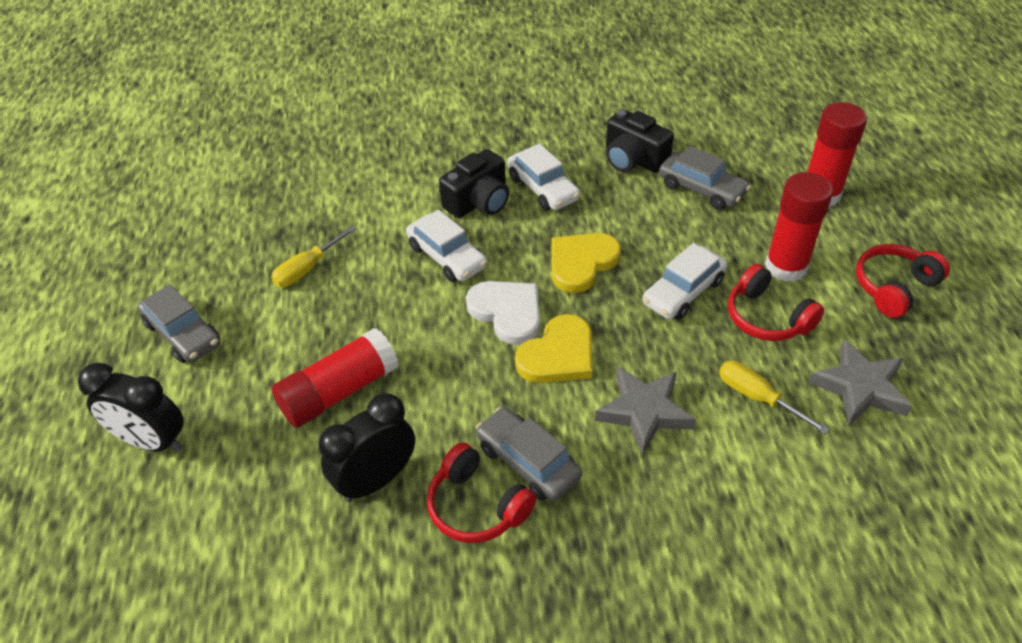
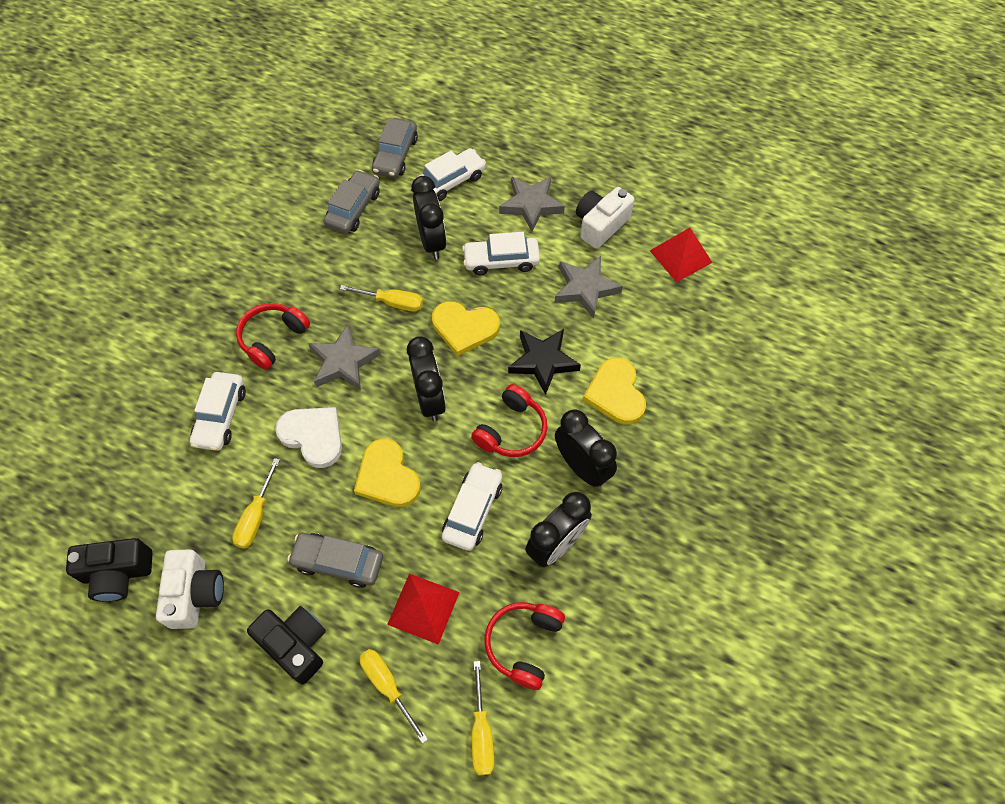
black clock: [78,363,184,452] [319,393,415,502] = 2 -> [407,336,446,421] [411,176,447,259] [525,492,592,567] [555,410,617,487] = 4
black star: none = 0 -> [508,329,581,395] = 1
grey star: [595,367,696,455] [809,339,912,425] = 2 -> [308,325,381,391] [499,176,565,232] [554,256,623,319] = 3
red glue stick: [272,328,399,428] [765,172,833,282] [807,102,867,208] = 3 -> none = 0
red pyramid: none = 0 -> [387,573,460,645] [650,228,713,282] = 2
white camera: none = 0 -> [156,550,224,629] [576,187,634,249] = 2
white car: [406,210,487,282] [507,143,580,210] [642,243,727,320] = 3 -> [190,372,246,451] [415,148,486,201] [442,462,502,551] [462,232,540,275] = 4
yellow heart: [515,314,592,383] [552,233,621,293] = 2 -> [354,438,421,507] [432,301,500,356] [583,358,646,425] = 3
yellow screwdriver: [271,225,357,287] [719,361,829,434] = 2 -> [232,458,280,548] [340,285,423,312] [360,649,428,744] [472,661,494,775] = 4

